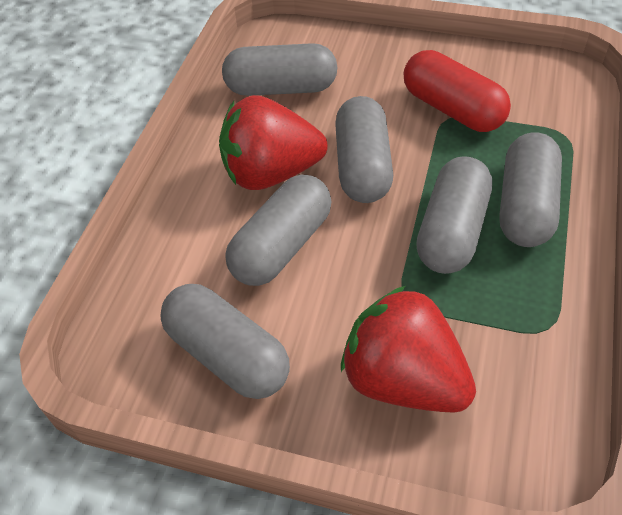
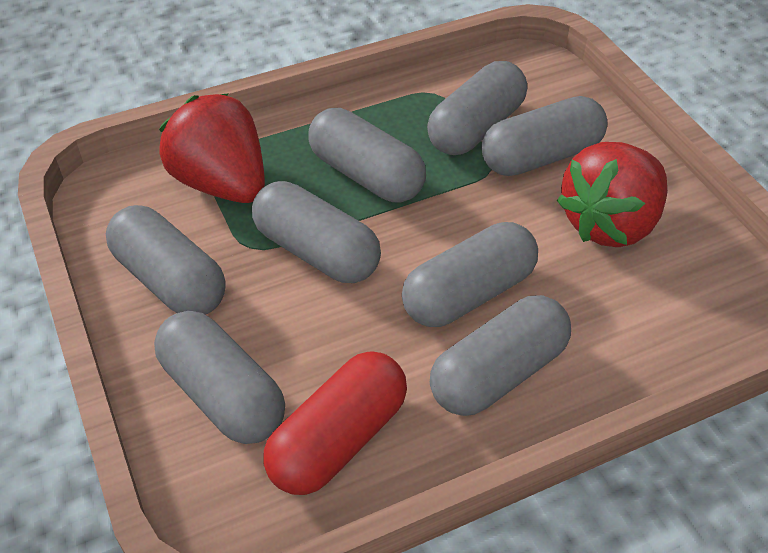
grey capsule: [160,284,290,399] [222,43,337,96] [225,175,332,286] [335,96,393,203] [416,156,492,274] [500,132,562,247] = 6 -> [106,205,226,315] [154,311,285,444] [252,181,381,283] [308,108,426,203] [402,222,538,327] [427,61,527,155] [430,295,571,416] [482,96,608,176] = 8

